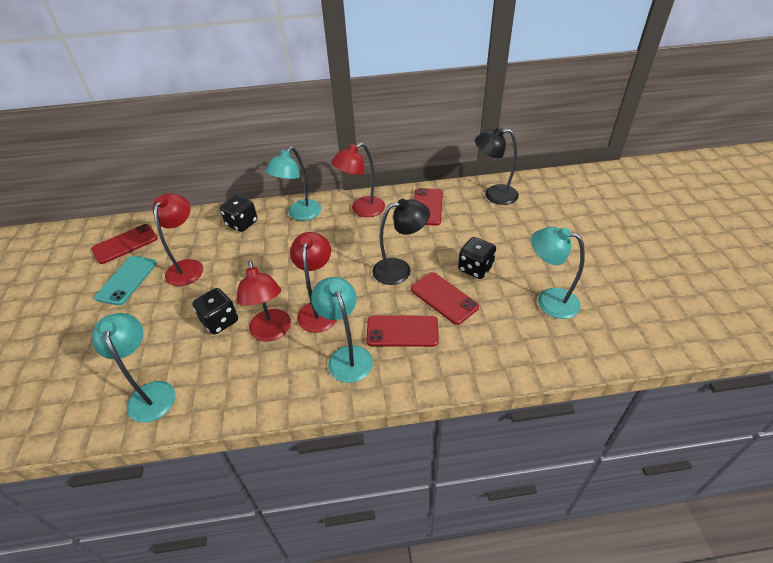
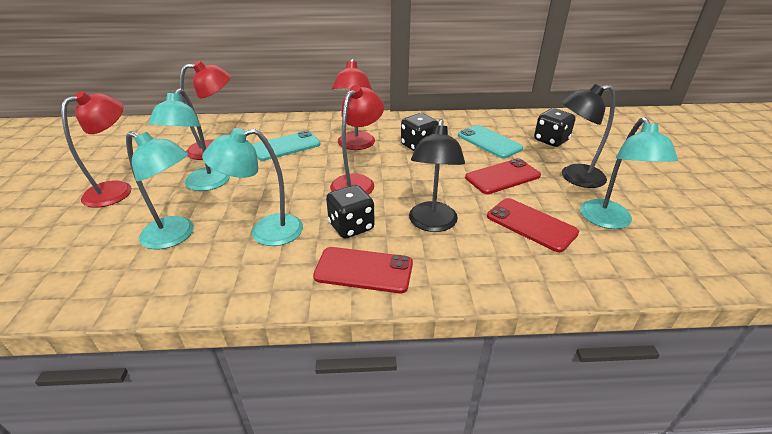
red phone: [91,224,158,264] [366,315,439,347] [411,272,479,325] [414,188,443,226] = 4 -> [313,247,413,293] [465,158,541,194] [487,198,579,252] = 3
turquoise phone: [94,256,157,305] = 1 -> [252,130,321,161] [458,125,523,158] = 2

